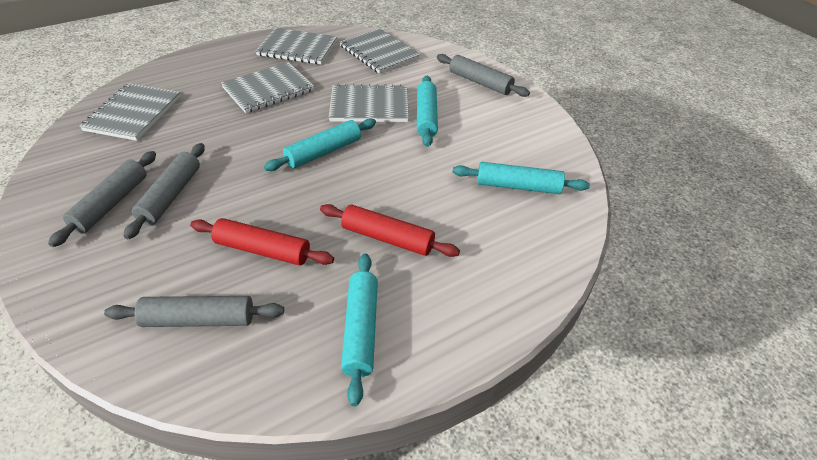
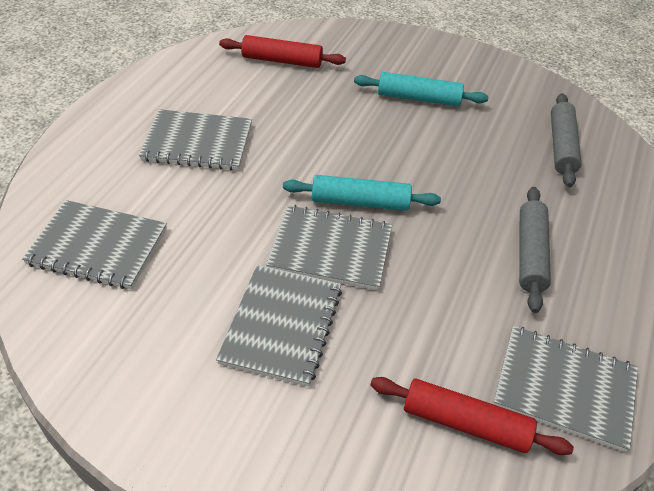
grey rolling pin: [48,151,156,247] [104,296,284,327] [123,143,205,240] [437,54,530,97] = 4 -> [519,187,551,313] [551,93,582,187] = 2
turquoise rolling pin: [264,118,376,171] [341,253,378,406] [417,76,438,147] [452,162,590,194] = 4 -> [283,175,441,211] [354,72,489,106] = 2

